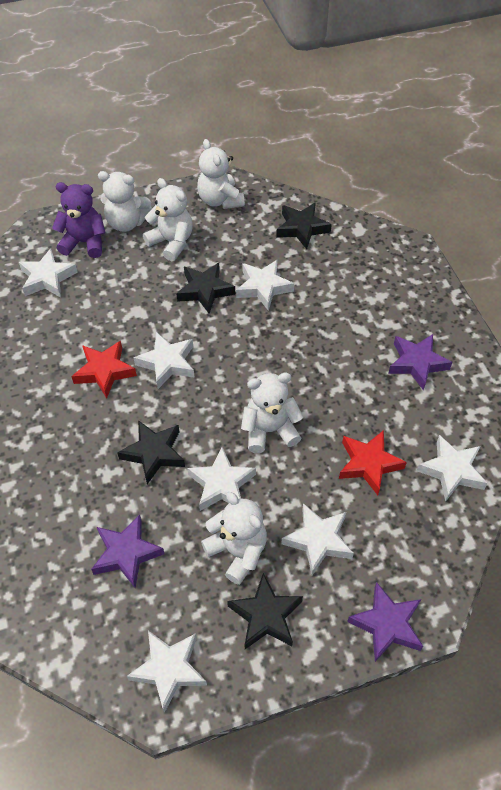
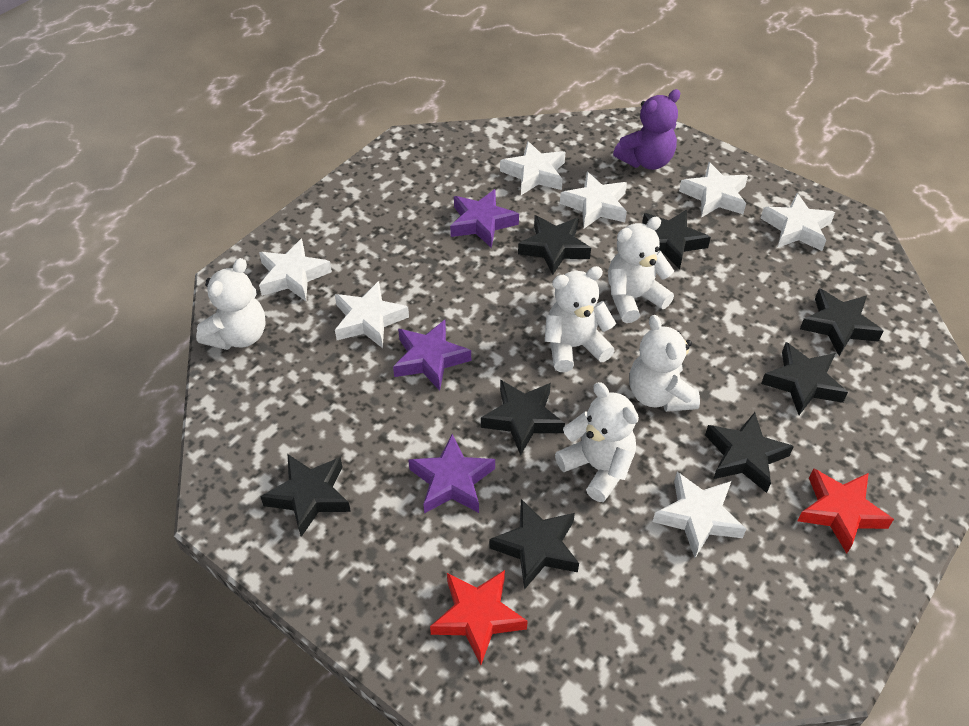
black star: [117,420,185,484] [176,263,235,313] [227,573,303,649] [276,202,332,249] = 4 -> [260,454,351,537] [481,380,565,456] [489,499,579,590] [518,215,591,275] [642,210,711,270] [705,412,794,493] [761,342,848,415] [800,288,884,356] = 8

